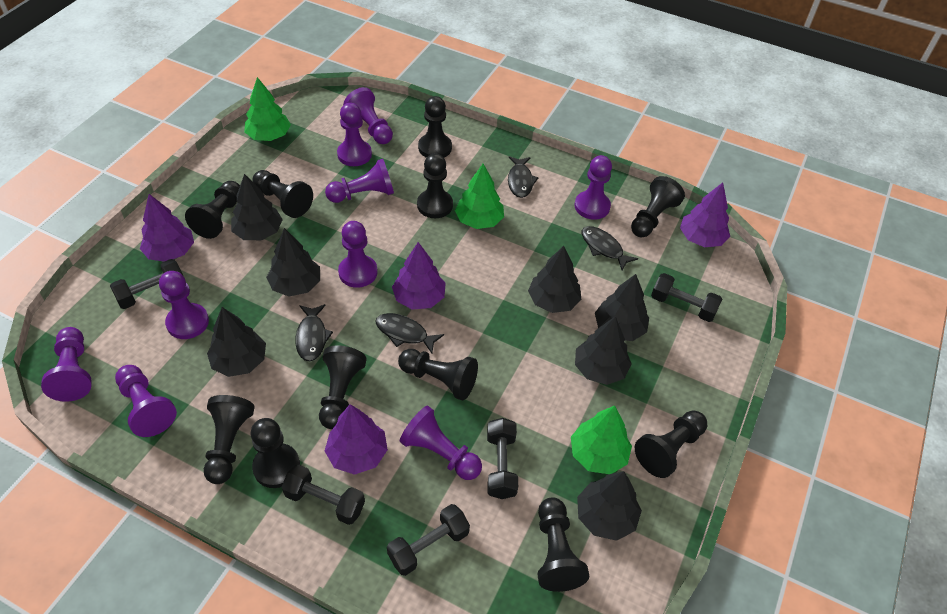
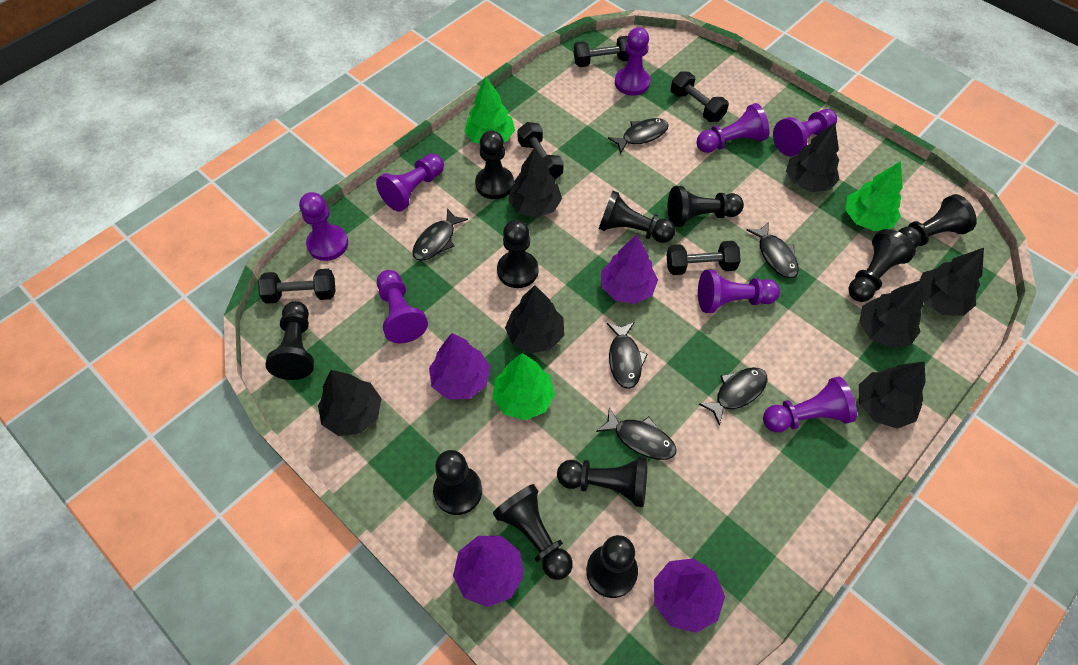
black fish: [295,304,333,361] [375,313,444,354] [508,156,538,198] [582,226,638,270] = 4 -> [412,208,468,261] [596,407,677,460] [607,322,648,389] [608,118,669,154] [699,367,768,426] [746,222,799,278] = 6
purple pawn: [41,327,92,402] [115,365,177,437] [159,271,209,339] [325,159,394,203] [337,103,372,166] [338,221,378,288] [343,87,393,144] [400,405,482,480] [575,155,612,220] = 9 -> [299,192,348,261] [376,154,444,212] [377,270,428,343] [615,27,651,96] [696,103,769,153] [698,270,780,313] [763,376,857,432] [773,109,837,156] = 8

